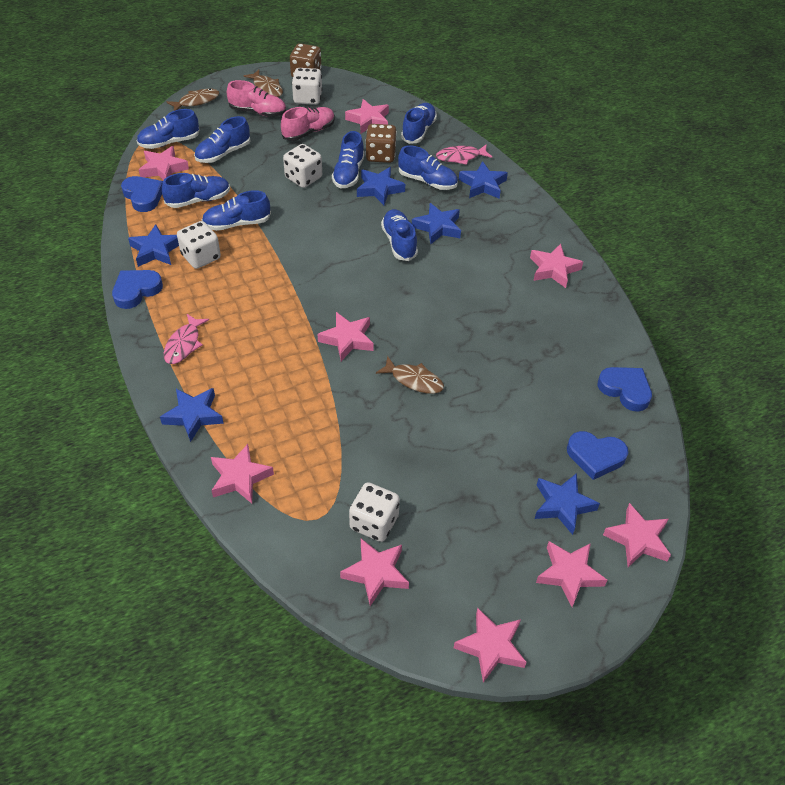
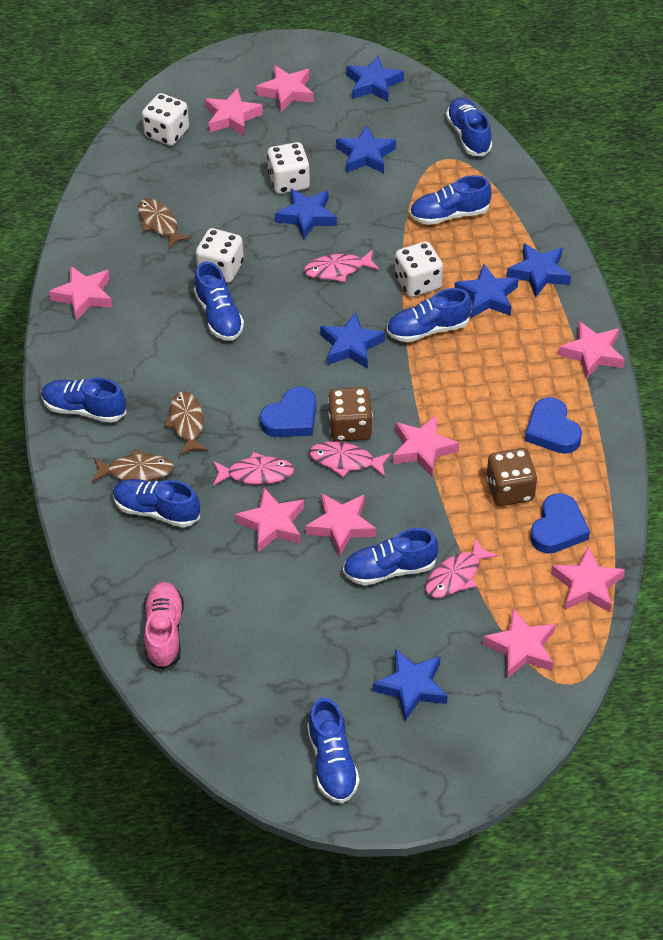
blue heart: [112,270,163,309] [121,176,163,212] [567,431,629,480] [598,367,652,412] = 4 -> [260,386,316,437] [525,397,582,454] [530,493,590,554] = 3
blue star: [128,224,179,267] [160,388,224,442] [357,167,405,205] [412,203,461,245] [459,161,508,199] [535,473,600,535] = 6 -> [275,189,337,240] [320,312,385,369] [336,125,396,173] [347,56,404,102] [373,649,448,721] [455,264,519,318] [507,243,571,297] = 7
pink fish: [164,314,209,364] [436,144,492,165] = 2 -> [213,452,294,486] [304,250,379,282] [309,441,391,477] [425,537,498,598] = 4
pink shoe: [227,80,286,117] [281,107,335,141] = 2 -> [144,582,184,670] = 1

